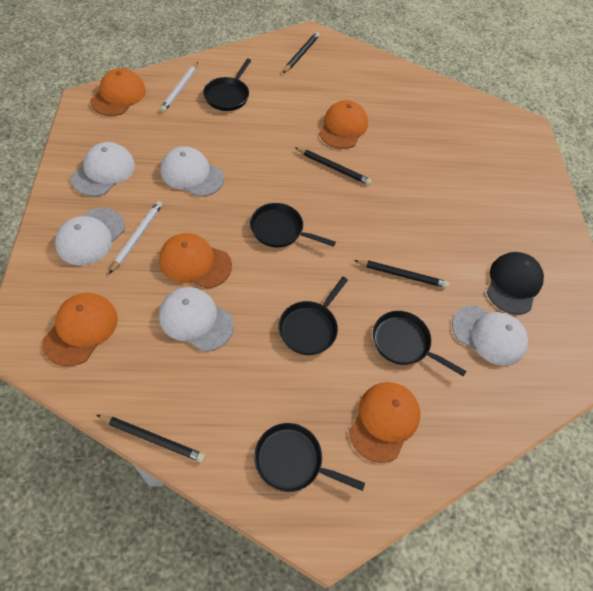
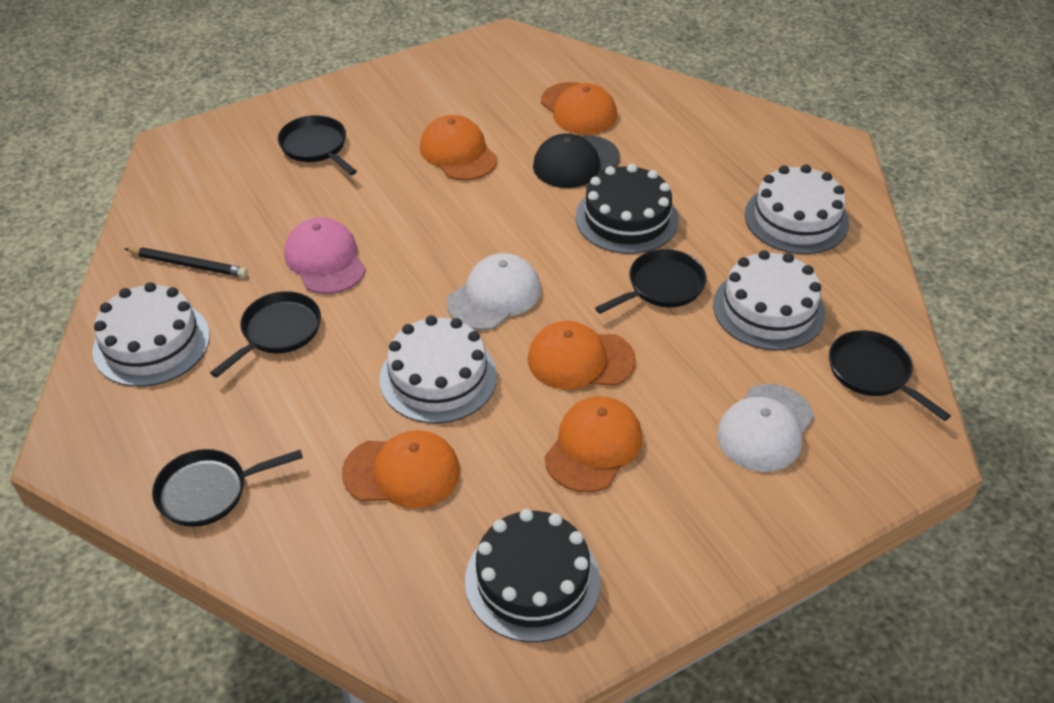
black cake: none = 0 -> [465,509,601,642] [576,164,679,254] = 2
black pencil: [97,415,206,462] [283,32,320,73] [295,148,372,185] [354,260,449,288] = 4 -> [124,247,248,277] = 1
pink cap: none = 0 -> [284,217,366,294] = 1
white cake: none = 0 -> [92,282,210,387] [379,315,497,424] [713,250,826,350] [745,165,849,254] = 4
white cap: [55,208,125,265] [71,142,135,196] [159,287,234,351] [161,146,224,197] [452,305,528,366] = 5 -> [447,253,541,330] [717,384,814,472] = 2
white pencil: [109,201,163,274] [160,62,198,112] = 2 -> none = 0

